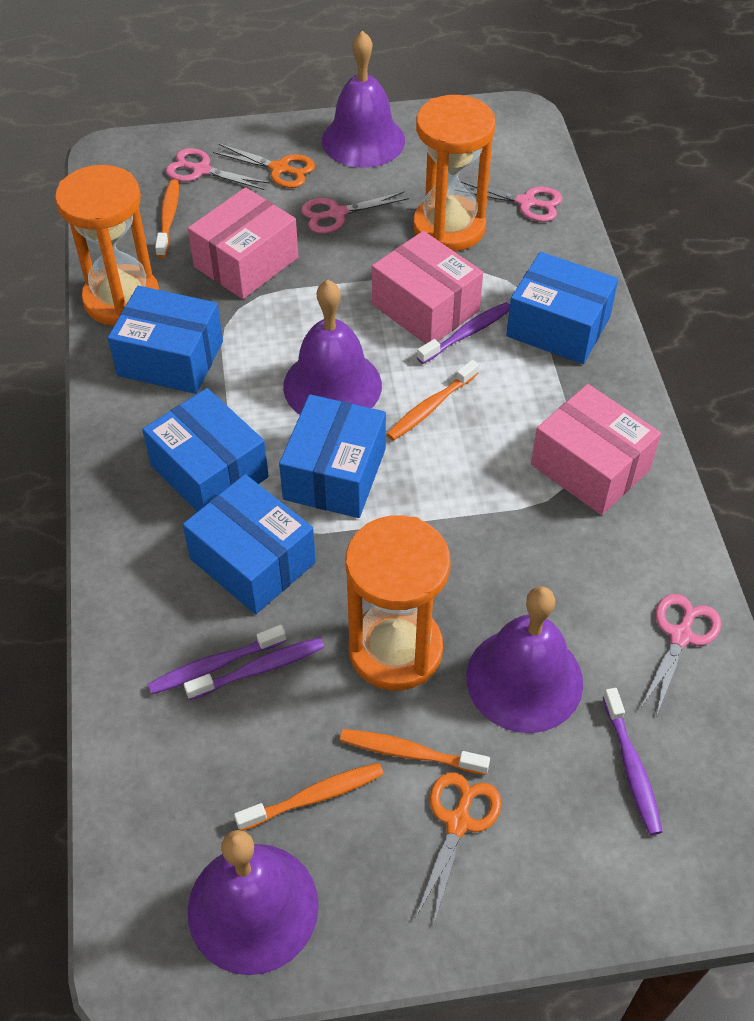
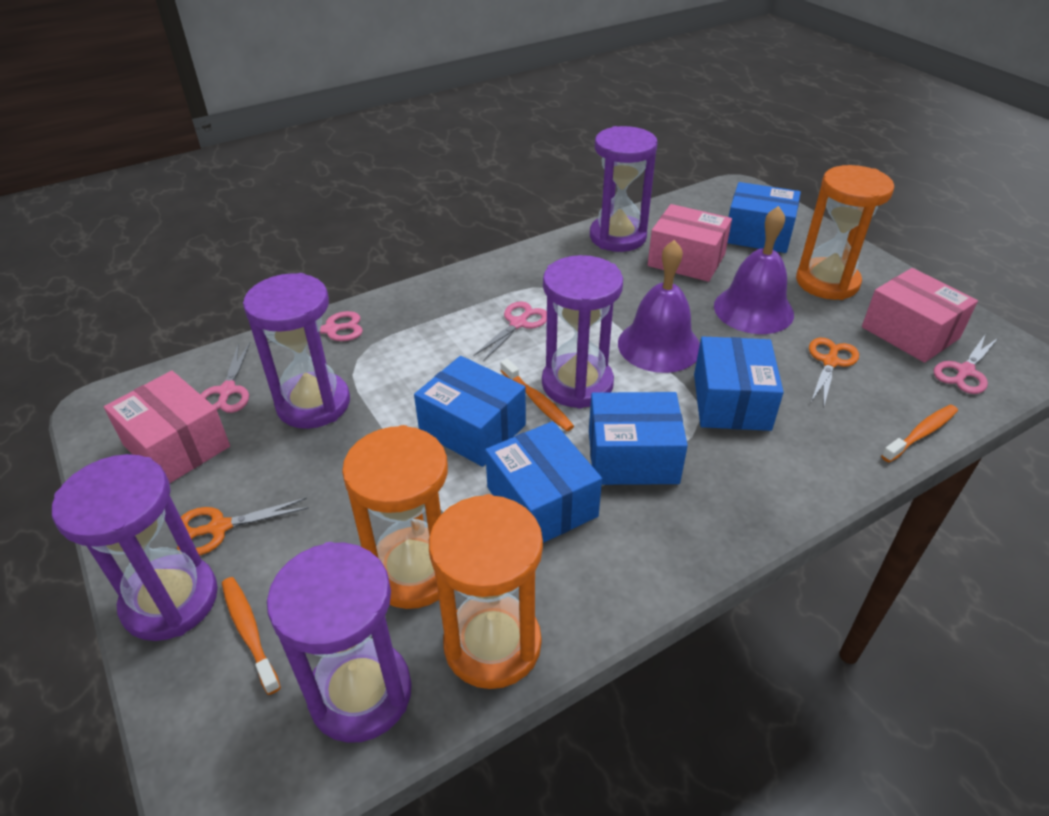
orange toothbrush: [155,179,179,258] [234,763,384,831] [340,729,490,775] [387,360,479,441] = 4 -> [222,577,281,695] [500,359,574,431] [881,405,958,462] = 3
purple bell: [188,830,319,975] [283,280,382,415] [322,31,405,168] [466,586,583,733] = 4 -> [618,240,700,373] [714,206,794,334] = 2
purple hourglass: none = 0 -> [52,454,218,641] [243,273,350,429] [267,542,412,743] [542,255,623,409] [590,126,658,252] = 5
purple toothbrush: [148,625,286,694] [184,638,324,700] [417,302,510,364] [603,688,663,835] = 4 -> none = 0

